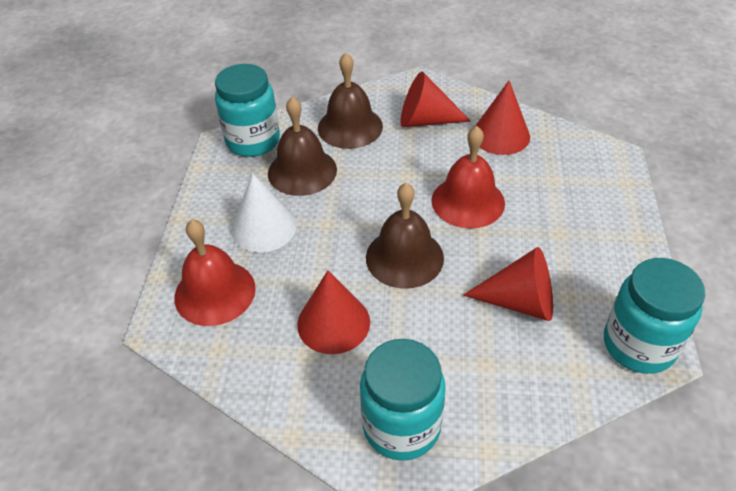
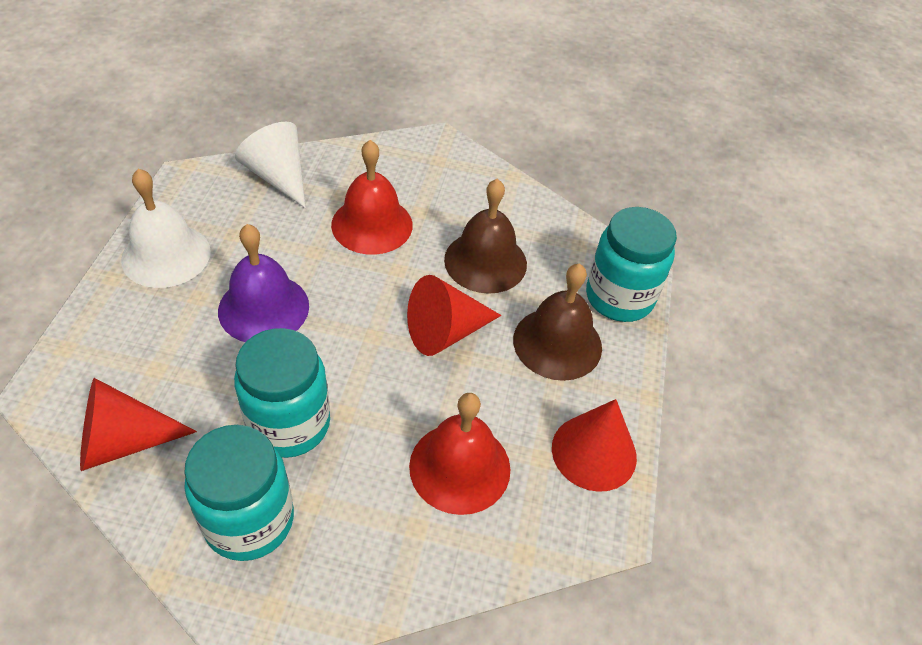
brown bell: [268,96,337,196] [318,53,383,149] [366,183,444,289] = 3 -> [444,179,527,294] [513,264,602,381] = 2
purple bell: none = 0 -> [218,224,309,342] = 1
red cone: [297,270,370,354] [400,71,471,127] [463,247,553,321] [475,81,530,155] = 4 -> [80,378,197,471] [407,275,501,356] [552,399,637,492] = 3
white bell: none = 0 -> [121,168,211,288] = 1

